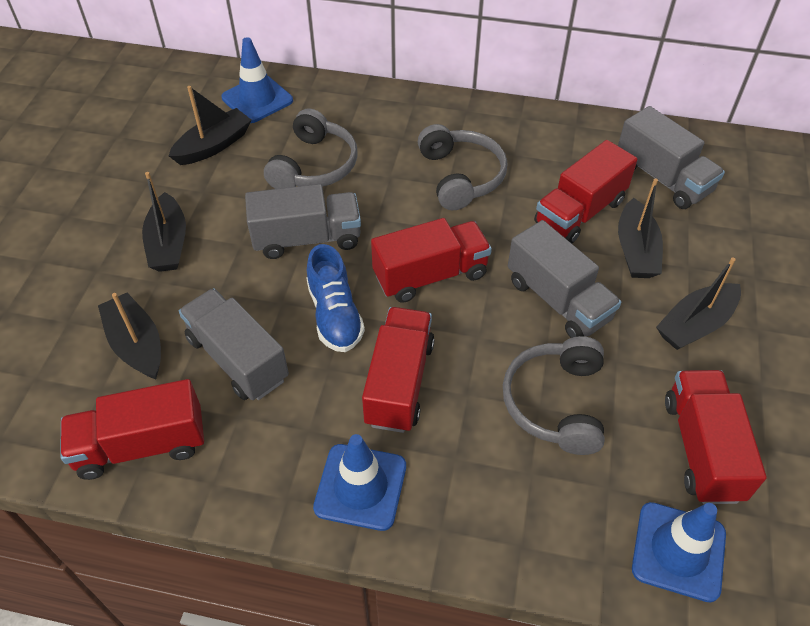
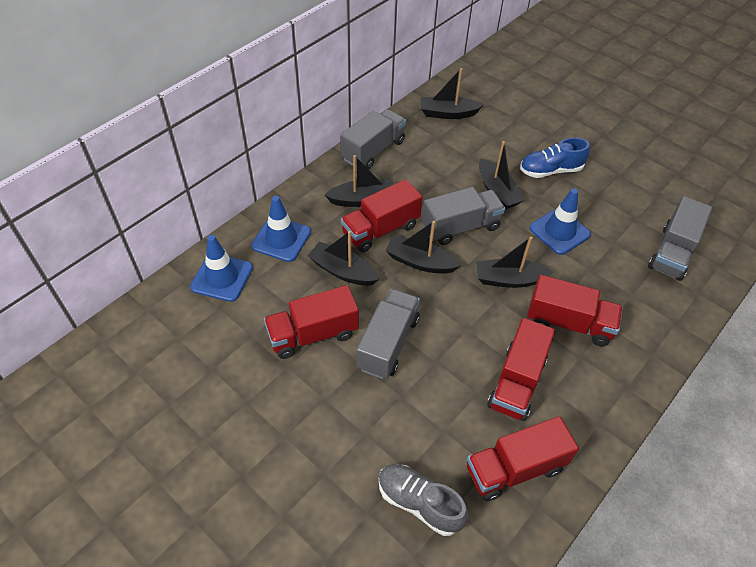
black boat: [98,292,161,379] [142,172,186,272] [169,86,251,165] [618,178,663,278] [656,257,741,350] = 5 -> [308,231,379,286] [325,155,393,207] [386,221,461,274] [421,68,483,119] [476,237,553,288] [479,141,524,209] = 6
grey headphones: [264,108,358,189] [418,124,507,210] [503,336,604,455] = 3 -> none = 0
grey shoe: none = 0 -> [379,464,468,536] = 1

